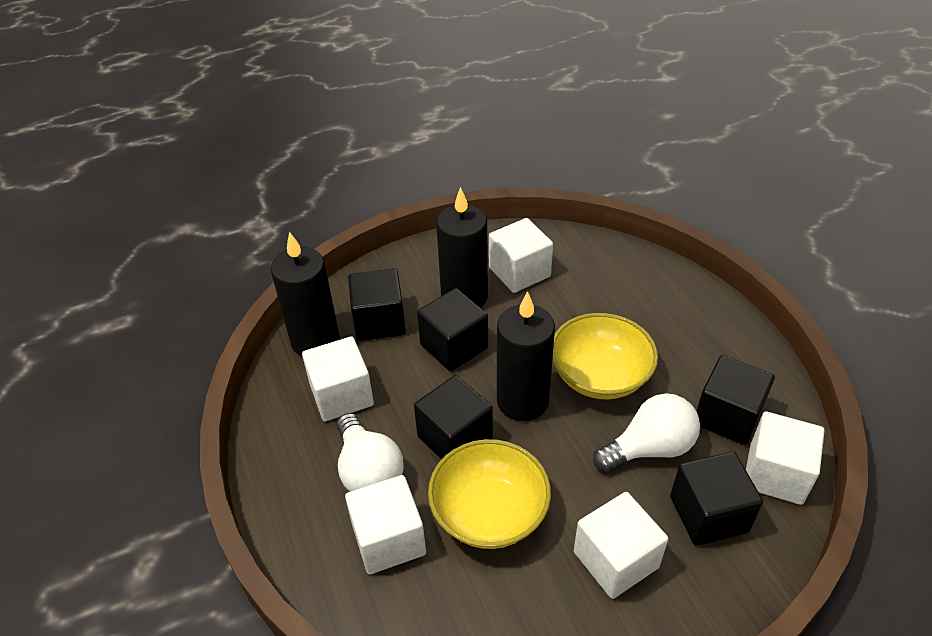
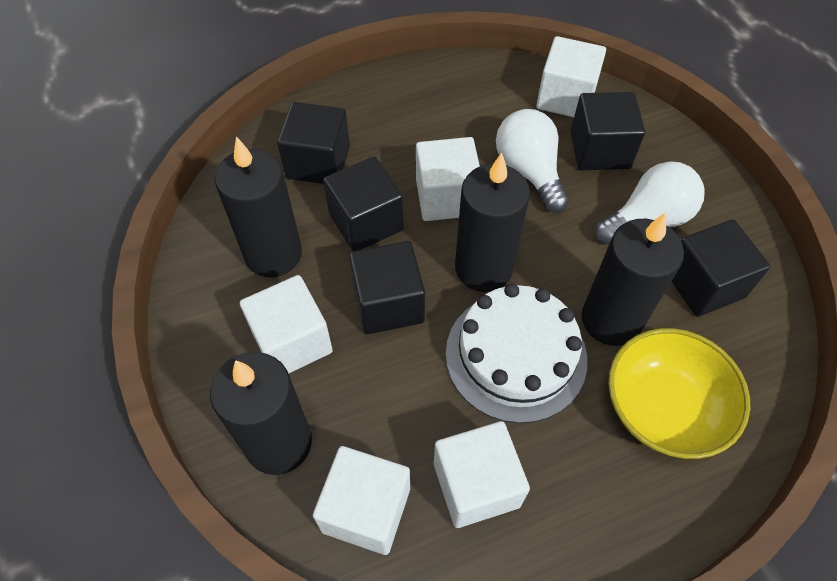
black candle: [271,231,340,357] [436,187,488,308] [497,291,555,421] = 3 -> [210,352,312,475] [215,137,302,277] [455,153,530,292] [582,212,684,346] = 4
white cake: none = 0 -> [446,283,587,423] = 1
yellow bowl: [428,439,551,549] [552,313,658,399] = 2 -> [608,328,750,459] = 1

